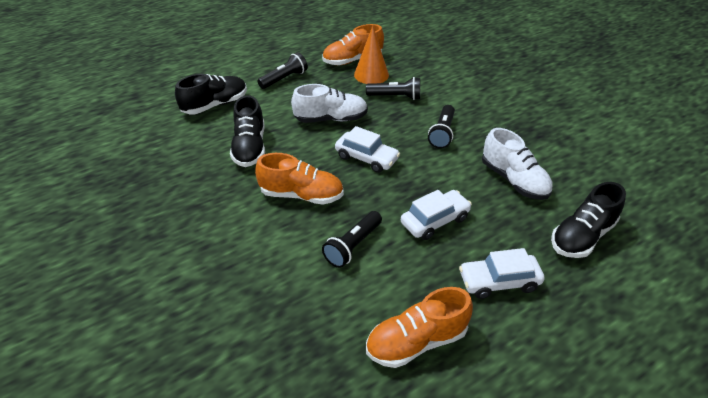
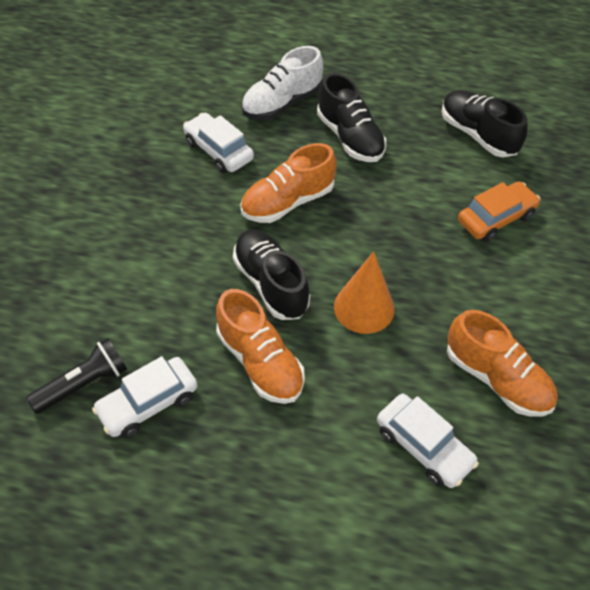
black flashlight: [257,52,308,89] [322,211,382,268] [366,77,420,100] [428,105,455,149] = 4 -> [26,338,127,414] = 1
orange car: none = 0 -> [458,181,540,242] = 1
white shoe: [291,84,368,123] [482,128,553,200] = 2 -> [241,46,323,120] = 1

